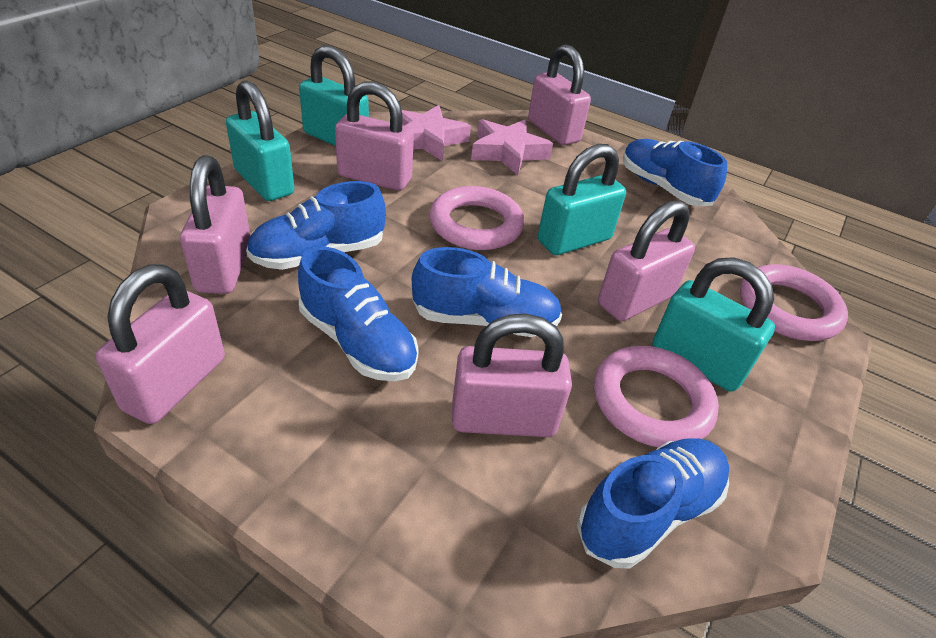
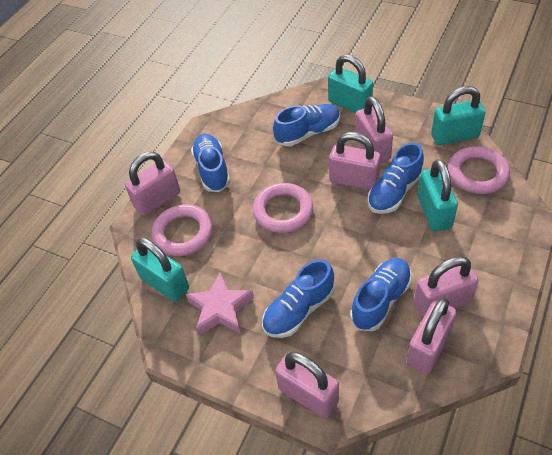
pink star: [402,105,471,161] [471,119,553,175] = 2 -> [186,272,254,336] = 1

